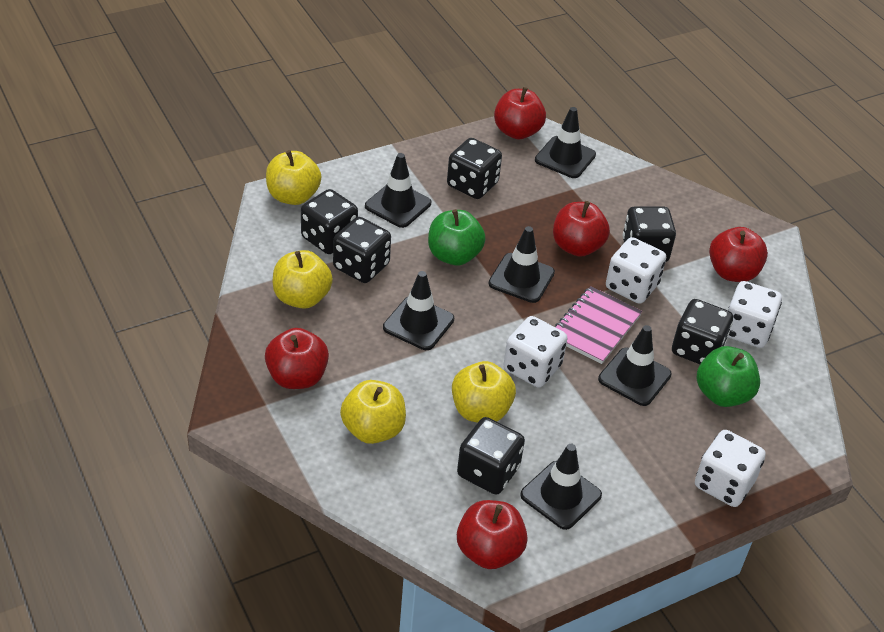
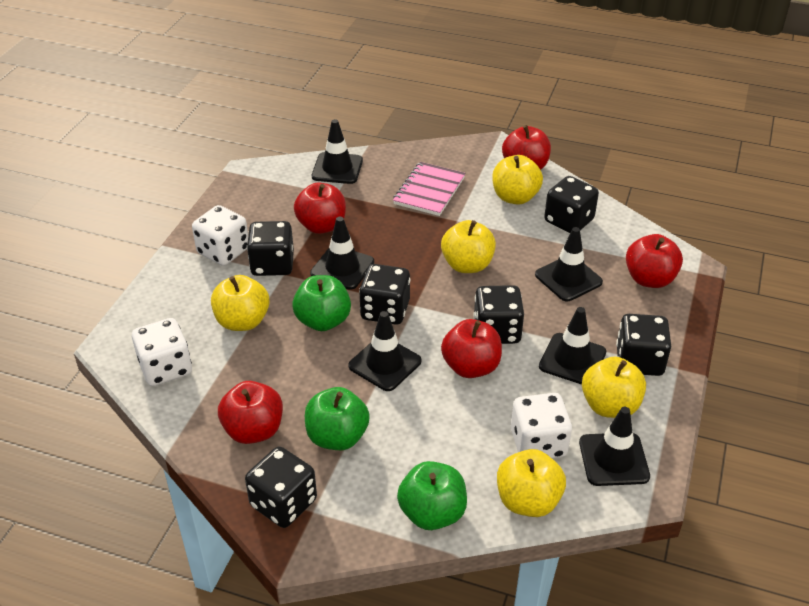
green apple: [428,209,486,265] [697,346,760,407] = 2 -> [292,275,351,331] [305,387,370,450] [397,461,467,530] = 3
white dice: [503,316,567,388] [606,237,666,304] [695,430,766,507] [728,281,782,348] = 4 -> [132,318,192,386] [192,205,248,266] [511,393,572,459] = 3
yellow apple: [266,150,321,205] [273,250,333,309] [340,380,406,444] [452,361,516,423] = 4 -> [211,275,270,331] [441,220,496,273] [492,155,543,205] [497,449,566,517] [582,357,646,418] = 5

